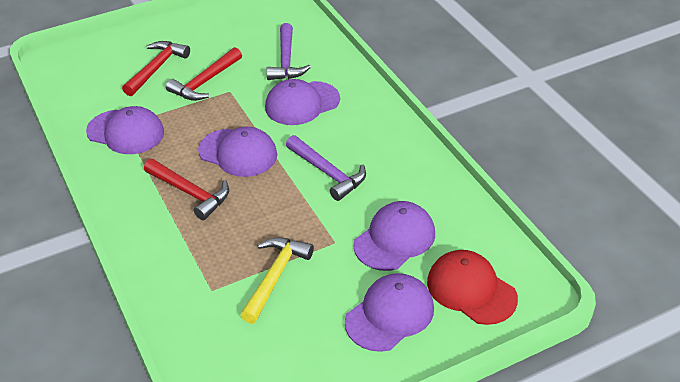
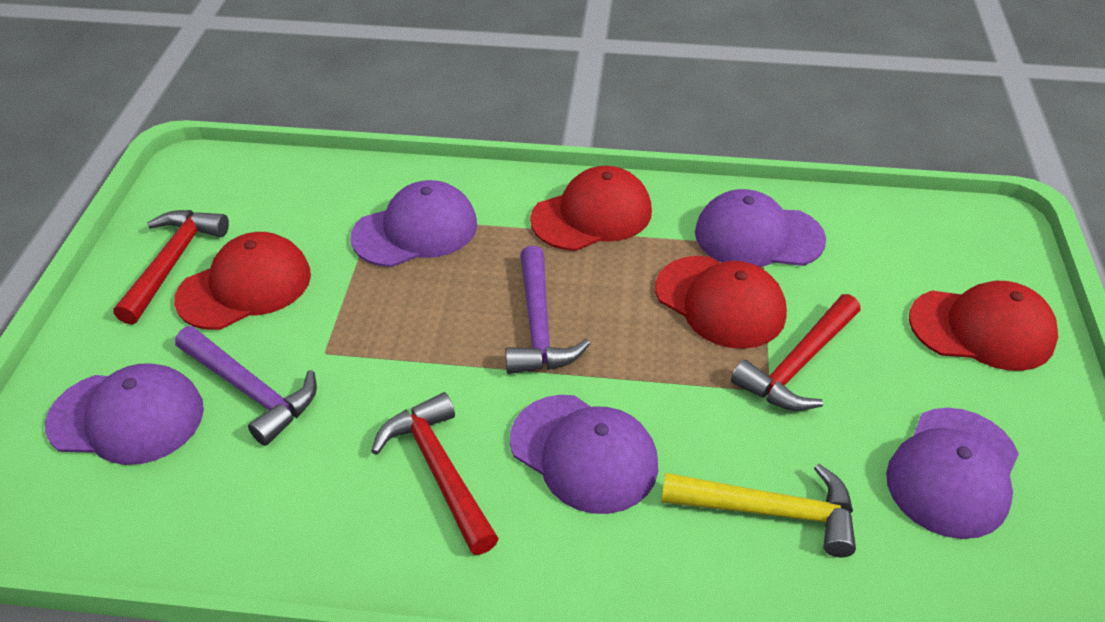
red cap: [427,250,518,325] = 1 -> [174,232,311,330] [530,166,652,251] [655,256,787,349] [909,281,1058,371] = 4

